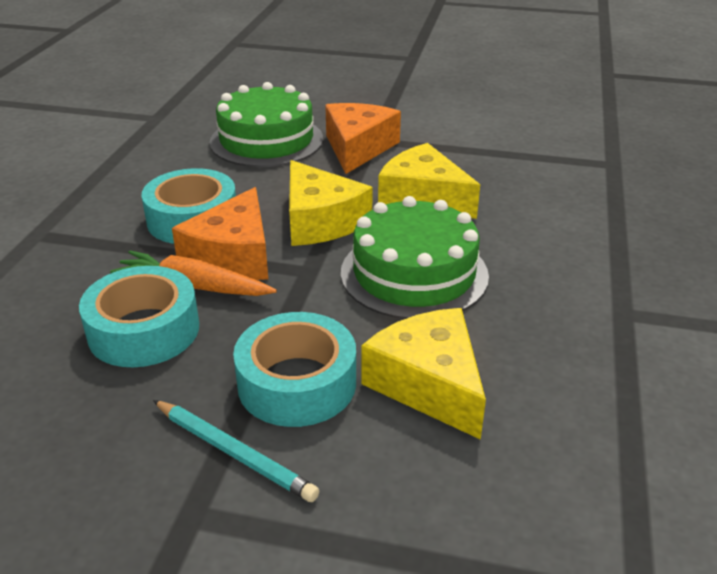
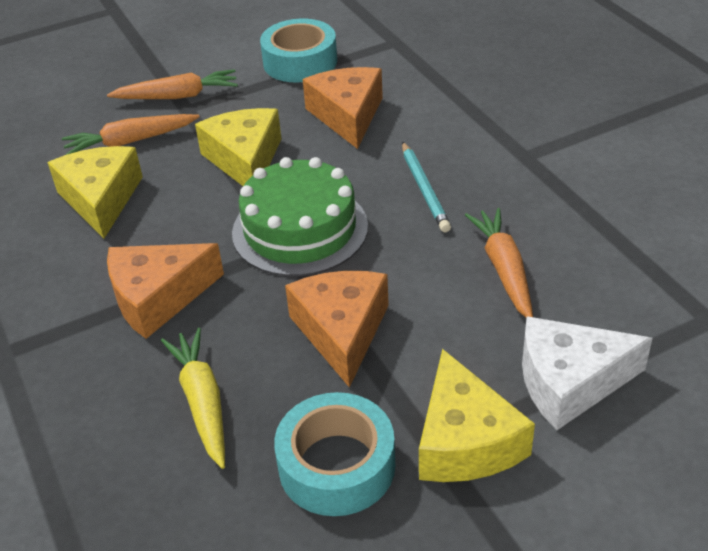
green cake: [210,82,323,167] [341,196,489,319] = 2 -> [232,157,368,276] = 1
orange carrot: [110,251,277,296] = 1 -> [62,114,200,155] [107,69,238,99] [465,208,533,318] = 3
orange cheese: [172,187,268,280] [325,103,401,174] = 2 -> [107,243,224,339] [285,271,389,388] [303,67,383,149] = 3
turquoise tape: [79,266,199,367] [141,168,236,244] [233,312,356,427] = 3 -> [260,19,337,82] [274,392,395,516] = 2
white cheese: none = 0 -> [522,316,653,430] = 1
yellow carrot: none = 0 -> [161,328,225,469] = 1

